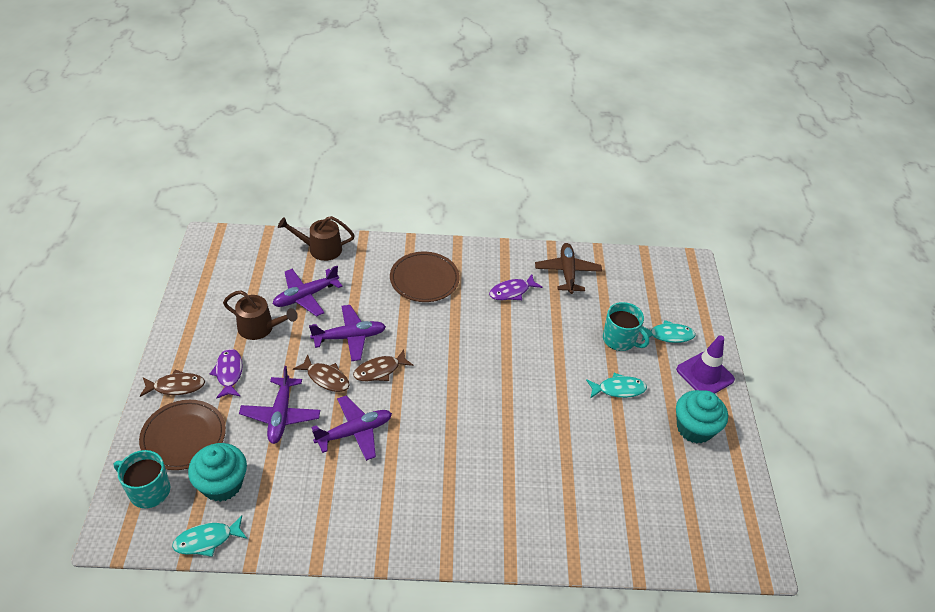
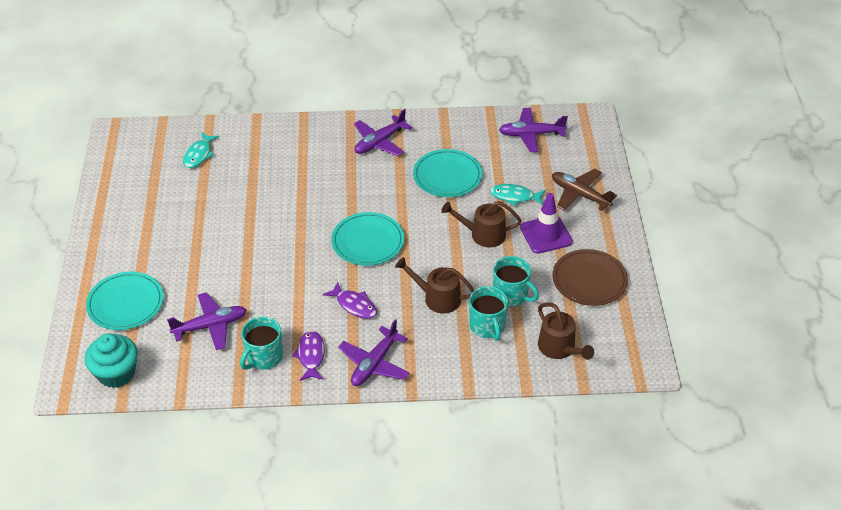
brown fish: [140,369,205,397] [293,354,350,392] [353,350,414,381] = 3 -> none = 0
brown plate: [139,400,226,470] [390,252,460,302] = 2 -> [552,249,628,306] = 1
brown watering can: [223,290,298,340] [278,216,355,261] = 2 -> [395,257,474,313] [441,201,522,247] [538,303,594,360] = 3
turquoise cupcake: [188,443,247,502] [676,390,728,443] = 2 -> [85,334,138,388] = 1
turquoise fish: [172,515,247,557] [586,373,647,398] [641,320,696,343] = 3 -> [183,132,219,168] [490,184,545,206] = 2
turquoise mug: [114,450,170,508] [603,302,649,351] = 2 -> [240,317,283,370] [469,286,508,341] [493,256,539,307] = 3
turquoise plate: none = 0 -> [86,272,164,330] [331,212,404,266] [413,149,482,197] = 3

